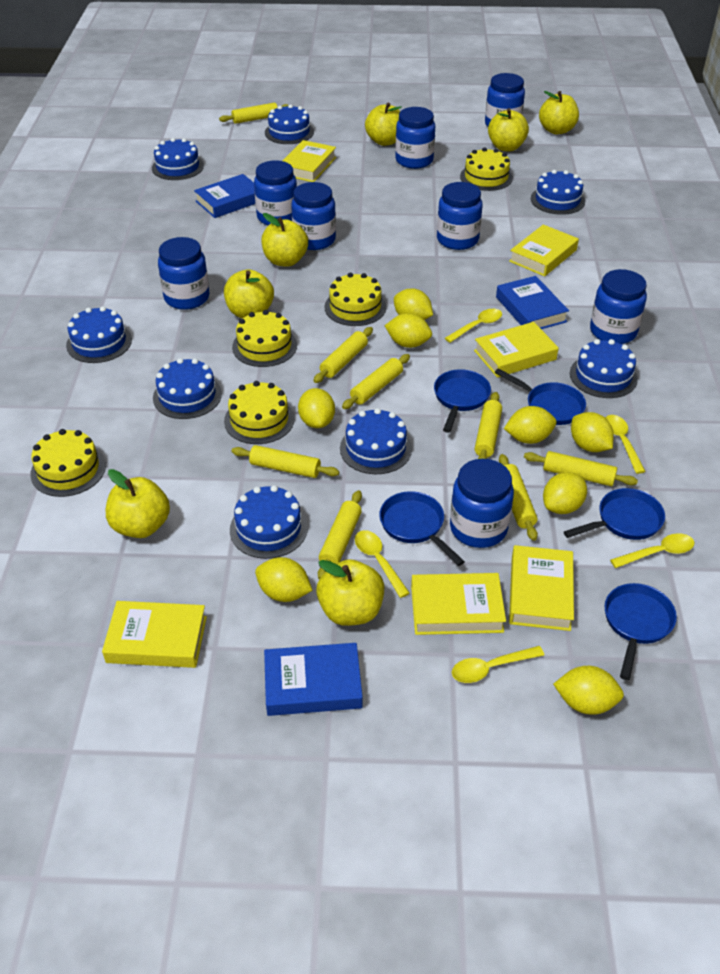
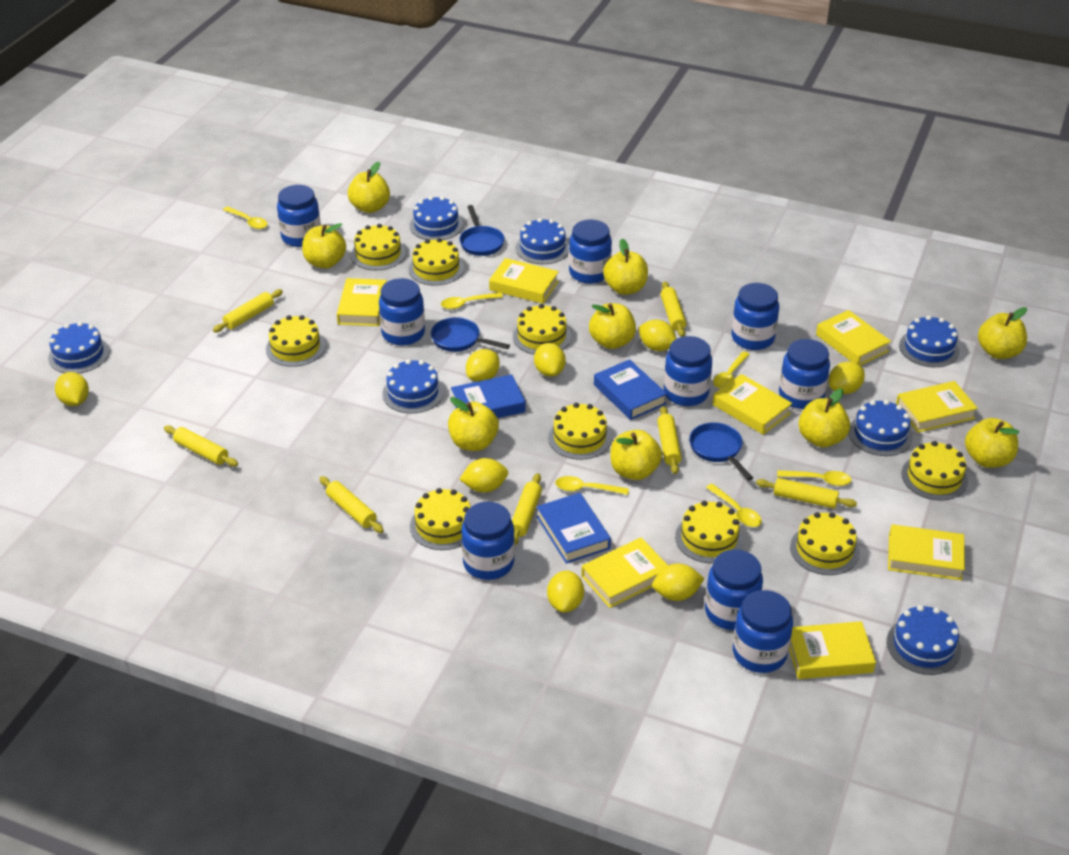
blue cake: [66,306,132,363] [152,138,204,180] [153,358,222,419] [230,485,308,559] [265,104,314,144] [340,408,412,474] [531,170,585,215] [570,339,638,398] = 8 -> [48,322,109,374] [382,359,444,413] [410,196,463,240] [516,218,569,264] [849,400,913,456] [887,605,961,675] [899,315,960,367] = 7
blue jar: [158,237,209,310] [254,160,297,225] [291,182,336,250] [395,107,435,169] [437,182,483,250] [450,459,514,548] [485,73,525,127] [590,269,647,344] = 8 -> [277,185,321,247] [379,278,425,345] [461,502,515,580] [569,220,612,284] [664,336,712,406] [705,549,763,630] [731,283,779,350] [733,590,793,673] [779,339,830,409] = 9
blue pan: [379,491,465,566] [434,369,491,433] [495,368,586,425] [564,488,665,540] [605,583,677,680] = 5 -> [431,317,510,352] [459,205,505,256] [689,422,753,481] = 3
yellow apple: [106,469,170,538] [224,269,274,319] [261,213,308,267] [316,559,385,626] [365,103,402,146] [488,108,529,151] [539,91,579,134] = 7 -> [302,223,346,268] [348,162,390,213] [448,397,499,451] [589,303,636,349] [603,239,648,295] [610,430,662,480] [798,388,850,447] [965,418,1019,468] [978,307,1027,359] = 9
yellow book: [102,601,207,668] [283,140,336,182] [411,573,506,635] [474,322,559,378] [509,225,579,276] [509,545,574,631] = 6 -> [337,278,387,326] [489,258,559,304] [581,537,668,608] [713,374,792,435] [789,621,876,679] [816,310,891,366] [888,524,965,581] [896,381,978,433] = 8
yellow cake: [30,429,106,497] [224,381,295,444] [232,310,297,367] [325,273,386,326] [460,148,513,191] = 5 -> [266,315,325,367] [351,224,406,270] [409,238,464,286] [410,488,471,550] [513,304,571,355] [548,403,611,460] [675,501,744,563] [790,512,860,575] [901,441,968,501] = 9
yellow rolling pin: [219,103,288,124] [231,445,339,478] [313,327,373,383] [318,490,362,580] [342,354,410,409] [475,392,502,459] [499,454,538,541] [524,451,638,486] = 8 -> [164,425,238,466] [213,289,283,332] [319,476,384,533] [512,473,542,545] [657,406,682,474] [661,281,686,337] [756,478,857,508] = 7
yellow spoon: [355,530,410,598] [445,309,502,343] [452,646,544,683] [606,415,646,474] [610,533,694,568] = 5 -> [223,206,267,229] [441,292,503,309] [555,476,629,495] [706,484,762,527] [713,351,750,389] [777,470,851,486] = 6

